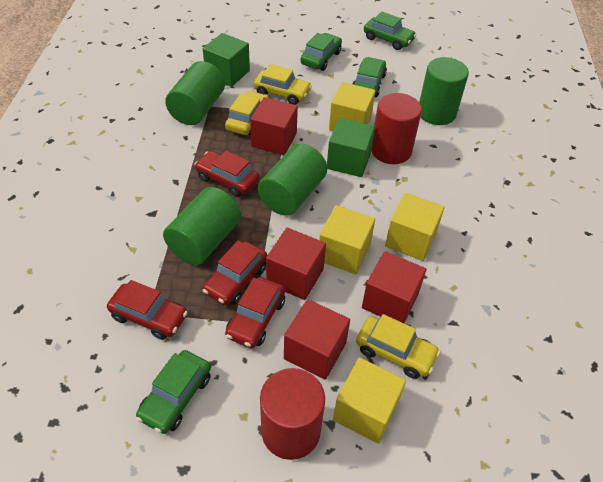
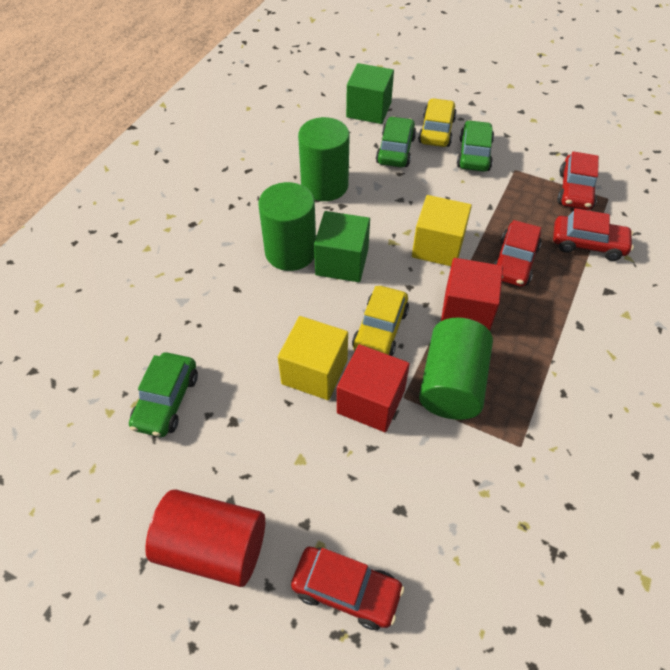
green car: [136,350,211,434] [300,33,342,71] [352,57,387,97] [364,11,416,50] = 4 -> [129,352,198,437] [376,116,416,167] [457,120,494,172] = 3
green cylinder: [163,187,241,265] [165,61,225,125] [258,144,327,216] [419,57,469,125] = 4 -> [258,182,316,271] [298,117,350,201] [419,317,493,420] = 3
red cube: [250,97,298,155] [266,227,326,300] [284,299,350,380] [362,251,426,323] = 4 -> [337,344,410,432] [441,258,503,331] = 2
red cylinder: [260,368,325,460] [371,93,422,164] = 2 -> [145,489,265,587] = 1
yellow car: [225,91,269,136] [253,64,312,105] [356,314,440,379] = 3 -> [352,286,409,356] [418,98,457,147] = 2
yellow cube: [319,205,375,274] [329,82,375,131] [333,357,406,444] [385,193,444,261] = 4 -> [278,316,348,400] [412,195,472,266] = 2

